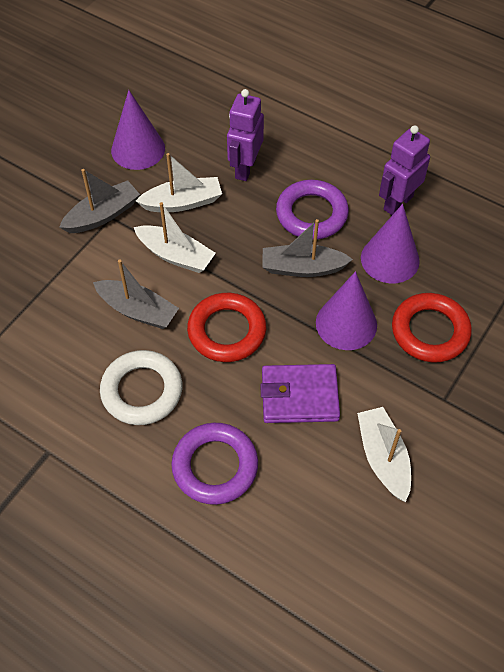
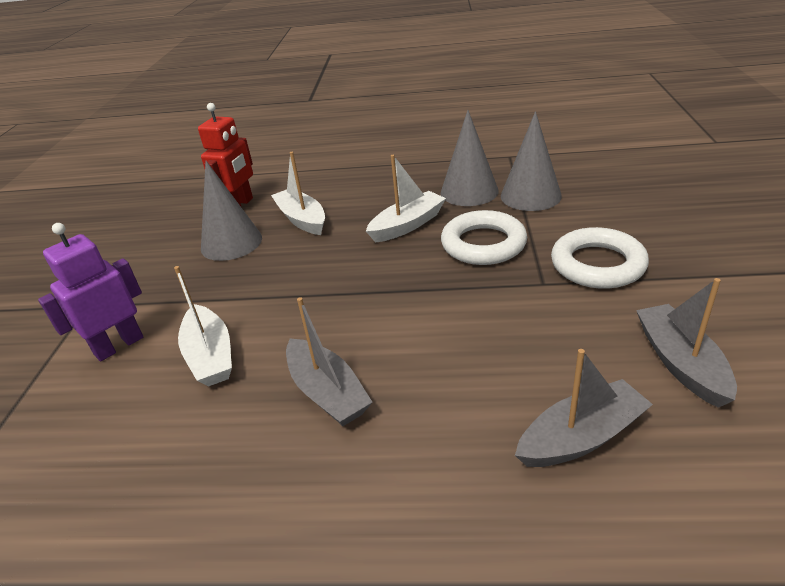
grey cone: none = 0 -> [201,161,262,261] [440,110,499,206] [501,111,562,211] = 3
purple cone: [111,90,165,170] [316,271,377,350] [361,204,420,283] = 3 -> none = 0
purple ring: [171,423,258,505] [276,180,349,240] = 2 -> none = 0
purple robot: [227,89,264,181] [379,125,430,215] = 2 -> [38,223,143,361] = 1
purple wallet: [260,364,340,423] = 1 -> none = 0
red ring: [187,293,266,362] [392,293,472,363] = 2 -> none = 0
red robot: none = 0 -> [198,103,253,208] = 1
white ring: [100,350,182,425] = 1 -> [441,210,527,265] [551,227,649,289] = 2

